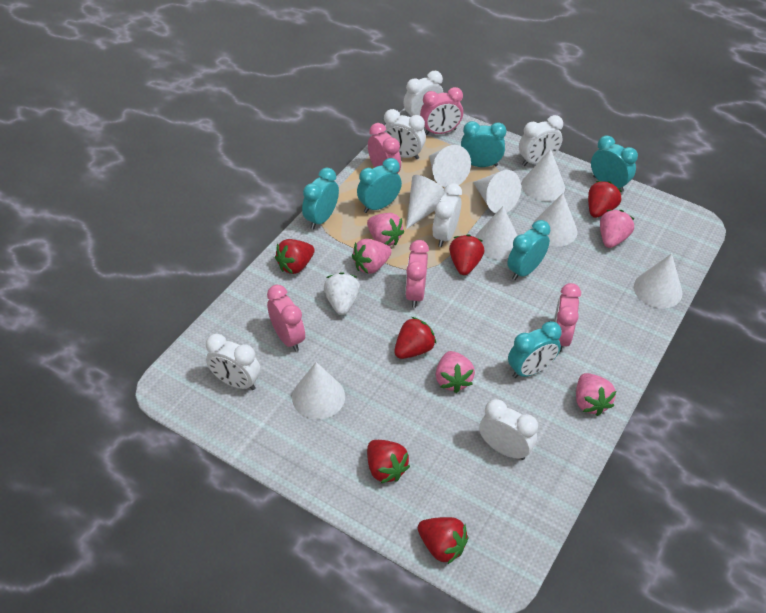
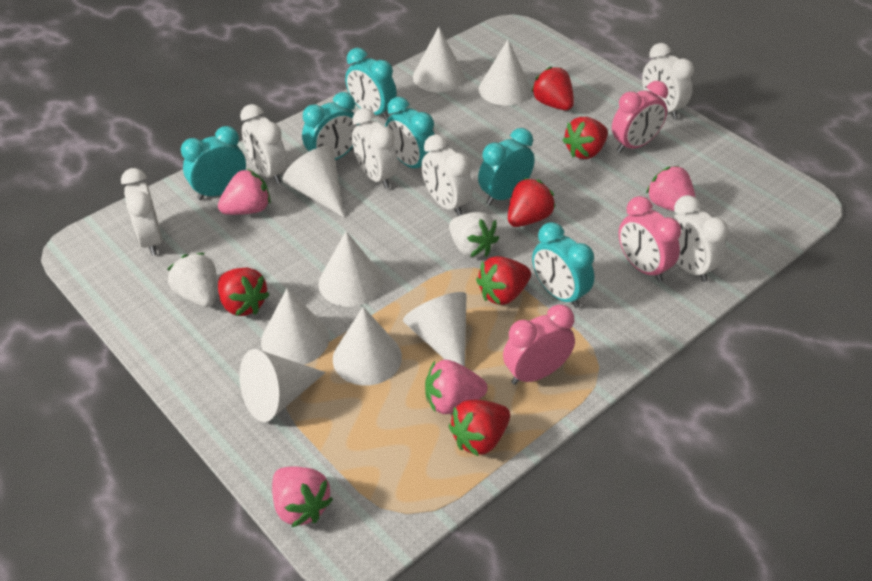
pink clock: [267,285,305,352] [368,123,401,173] [405,240,429,308] [420,87,463,135] [554,283,581,352] = 5 -> [503,304,575,385] [612,81,668,153] [619,196,681,282] = 3
pink strawberry: [352,239,392,274] [367,213,404,246] [436,351,475,393] [576,373,616,416] [600,210,634,248] = 5 -> [218,169,271,215] [272,466,333,527] [425,360,488,414] [646,166,696,211] = 4
white strawberry: [324,272,360,315] = 1 -> [167,253,217,307] [449,212,499,258] = 2

